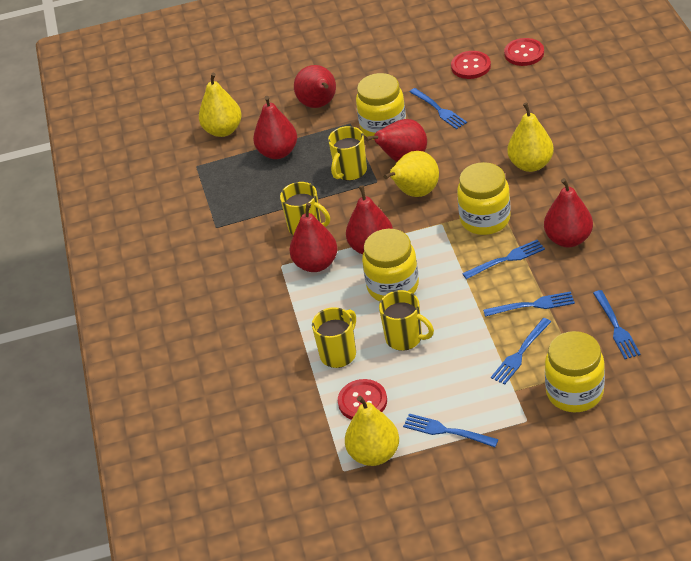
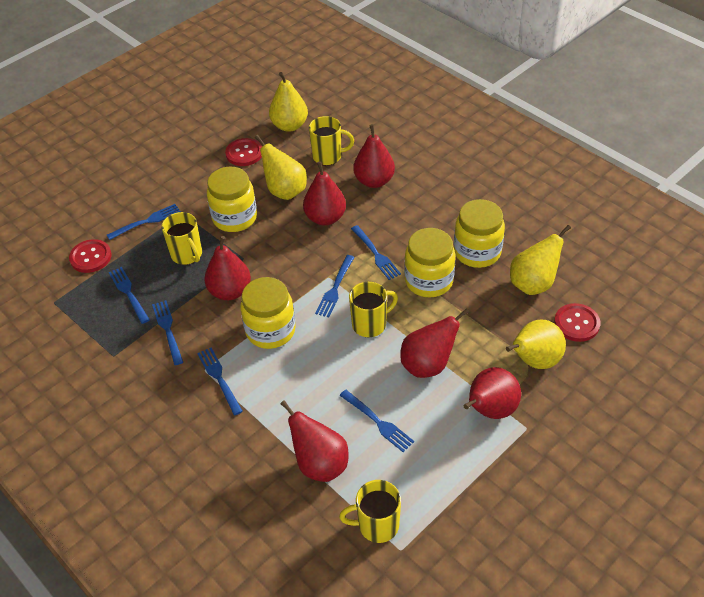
blue fork: [403,413,499,447] [410,88,467,129] [462,240,545,279] [483,291,575,317] [491,318,551,385] [593,290,641,359] = 6 -> [107,204,181,240] [109,267,150,324] [152,300,183,365] [197,348,243,415] [315,255,355,318] [339,390,414,452] [351,225,401,280] = 7

